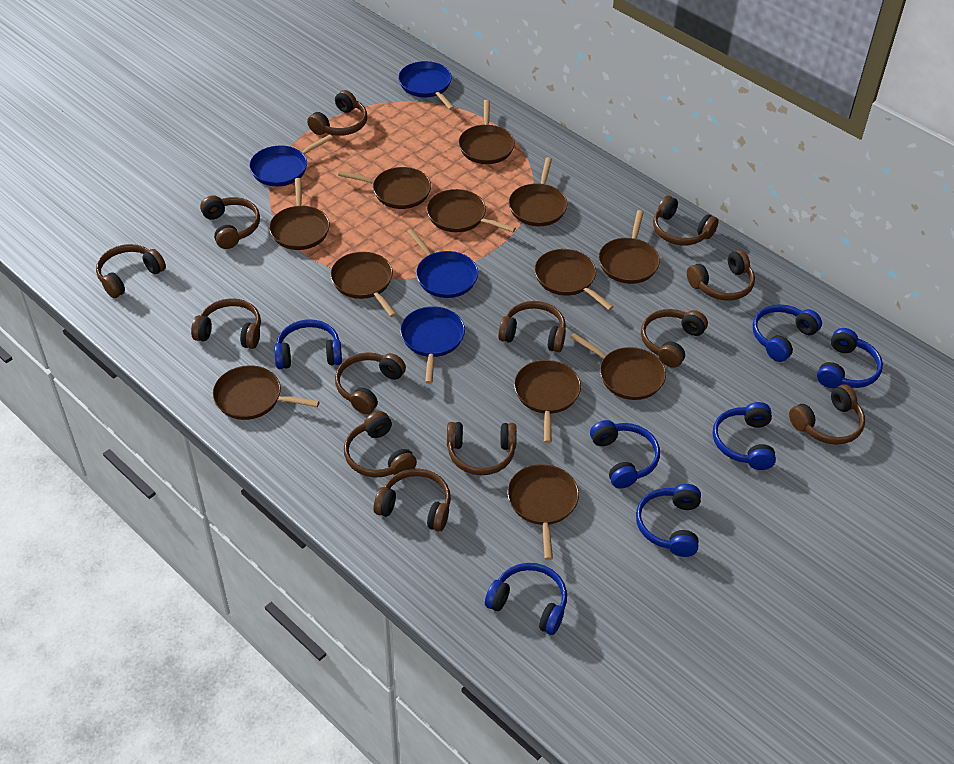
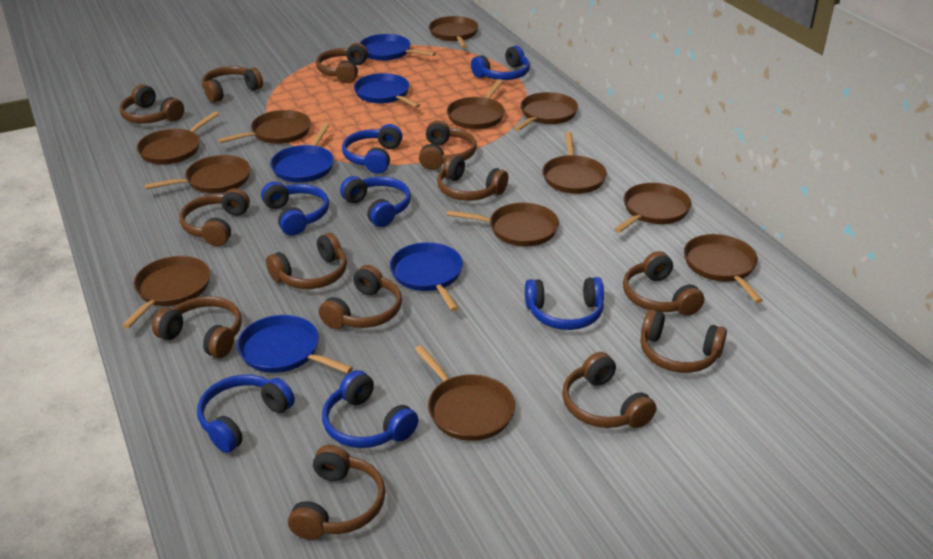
blue pan: [249,134,333,186] [398,61,455,110] [400,306,465,384] [407,229,478,298] = 4 -> [237,315,353,374] [270,123,334,183] [354,73,420,108] [360,34,436,61] [390,242,463,311] = 5

